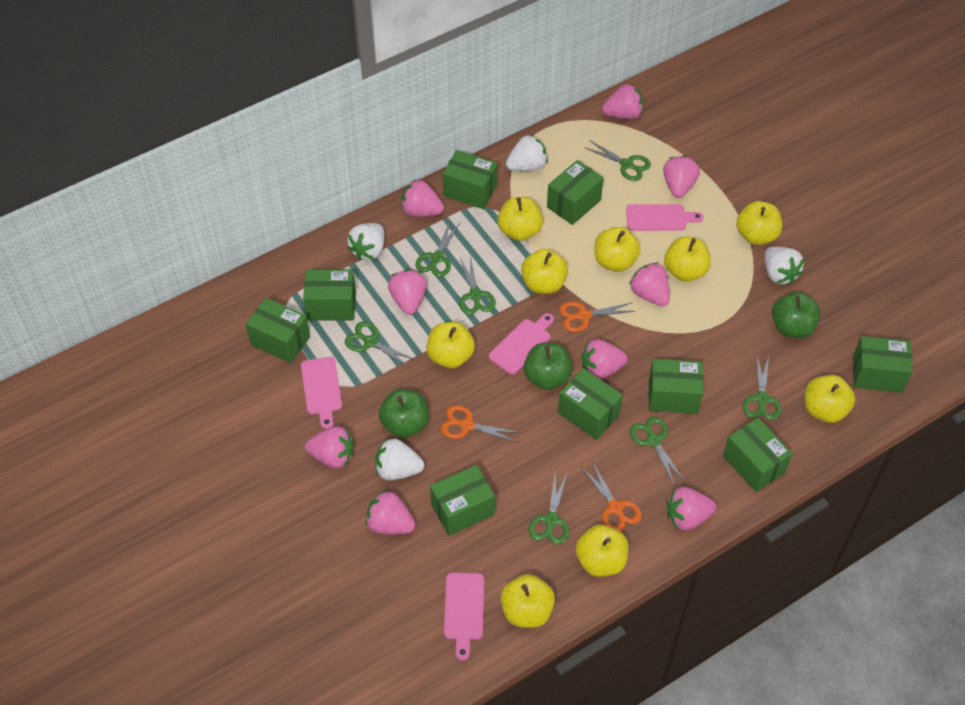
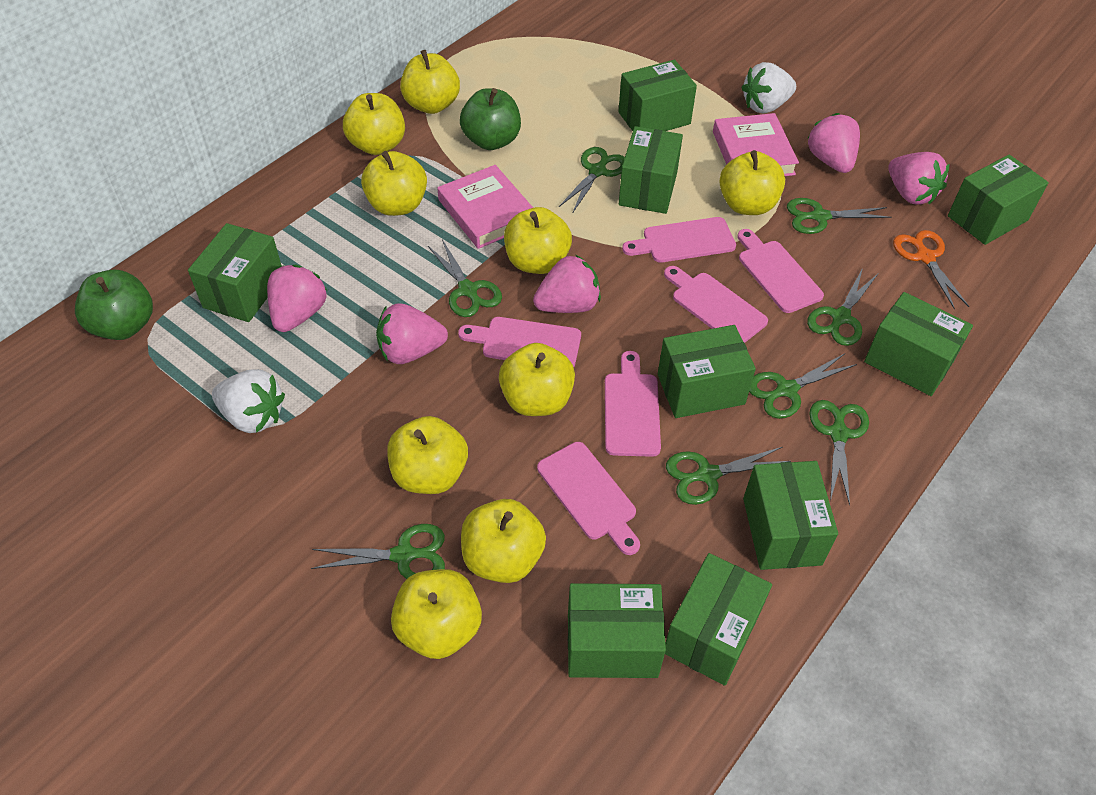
green apple: [379,389,429,438] [524,343,573,390] [772,292,821,338] = 3 -> [75,269,153,340] [460,88,521,150] = 2
green scissors: [344,321,416,368] [416,221,460,277] [459,255,496,315] [529,474,569,544] [584,141,651,181] [629,417,685,484] [742,356,781,420] = 7 -> [311,524,445,579] [428,239,502,317] [559,147,625,214] [666,447,791,505] [749,353,857,419] [787,198,891,234] [807,268,879,346] [809,400,869,506] = 8
orange scissors: [441,405,521,442] [559,302,635,332] [582,461,642,531] = 3 -> [893,230,969,309] = 1
pink book: none = 0 -> [437,165,533,249] [713,113,799,176] = 2
pink cutting board: [301,357,342,429] [444,573,484,661] [489,313,554,375] [626,204,704,231] = 4 -> [458,317,581,367] [537,442,640,555] [605,351,661,457] [622,217,736,263] [664,266,768,343] [737,229,824,313] = 6
pink strawberry: [305,426,353,468] [365,490,416,534] [388,270,427,315] [401,179,444,217] [582,339,628,379] [602,84,643,119] [629,263,670,306] [663,156,700,198] [667,487,716,530] = 9 -> [267,264,327,332] [376,303,448,364] [533,254,601,313] [807,113,860,173] [888,152,949,205] = 5
white strawberry: [347,223,384,260] [375,439,424,480] [506,135,548,171] [765,247,804,285] = 4 -> [212,369,285,433] [741,62,796,113] = 2

